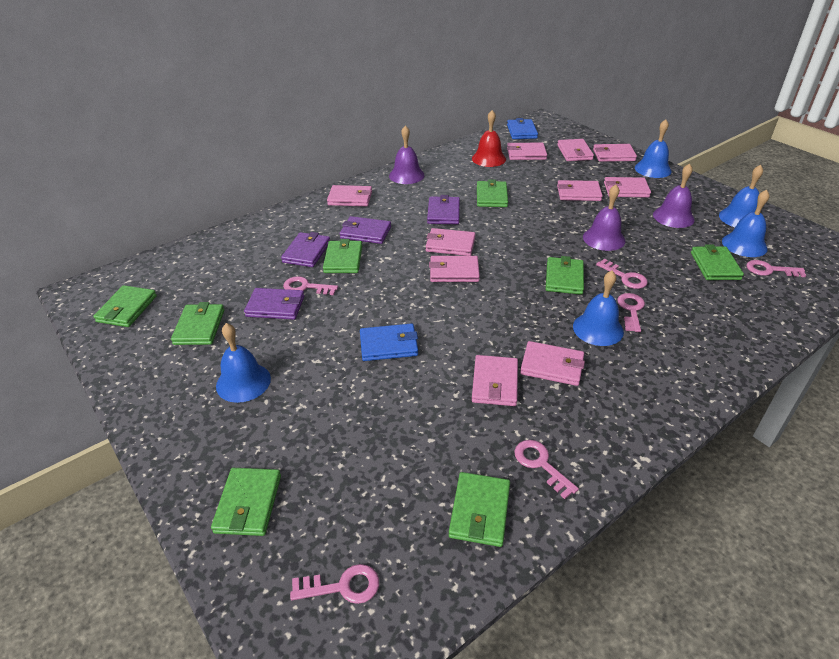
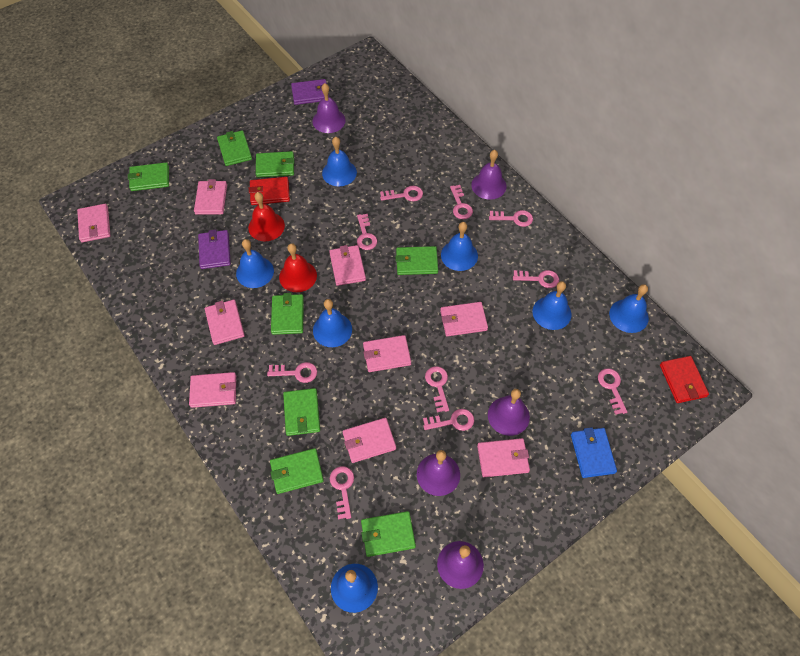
blue bell: [216,323,271,403] [573,271,624,346] [635,119,672,178] [719,165,763,227] [722,190,769,257] = 5 -> [236,239,274,288] [313,299,352,347] [322,137,357,186] [331,564,378,613] [441,222,478,271] [533,281,571,330] [609,284,649,333] = 7
blue wallet: [360,323,418,361] [507,118,538,139] = 2 -> [571,427,617,478] = 1
pink key: [283,276,338,295] [290,564,379,604] [514,440,579,499] [596,259,648,289] [617,293,645,332] [746,260,807,277] = 6 -> [267,362,317,383] [330,466,354,519] [357,214,377,250] [380,186,423,202] [423,409,474,431] [425,366,449,413] [450,185,473,219] [489,210,533,227] [513,270,559,288] [598,368,627,415] = 10
pink wallet: [327,185,372,206] [426,228,475,256] [429,256,480,282] [472,355,518,406] [507,142,547,160] [520,341,585,386] [557,139,594,161] [557,180,603,201] [593,144,637,162] [604,177,651,197] = 10 -> [77,204,110,242] [189,372,236,408] [194,179,227,215] [205,299,245,345] [329,245,366,286] [343,418,396,463] [363,335,411,372] [440,302,488,336] [477,438,530,477] = 9
purple bell: [389,125,425,184] [583,184,625,251] [653,163,695,228] = 3 -> [313,83,346,133] [417,450,460,496] [437,541,484,589] [471,150,506,200] [488,389,530,436] = 5
purple wallet: [244,288,304,320] [281,232,330,267] [340,216,391,244] [427,195,460,224] = 4 -> [198,230,231,269] [291,79,329,105] = 2
red bell: [472,110,506,167] = 1 -> [248,192,285,241] [279,243,317,292] = 2
red wallet: none = 0 -> [249,177,290,205] [660,356,709,403] = 2

